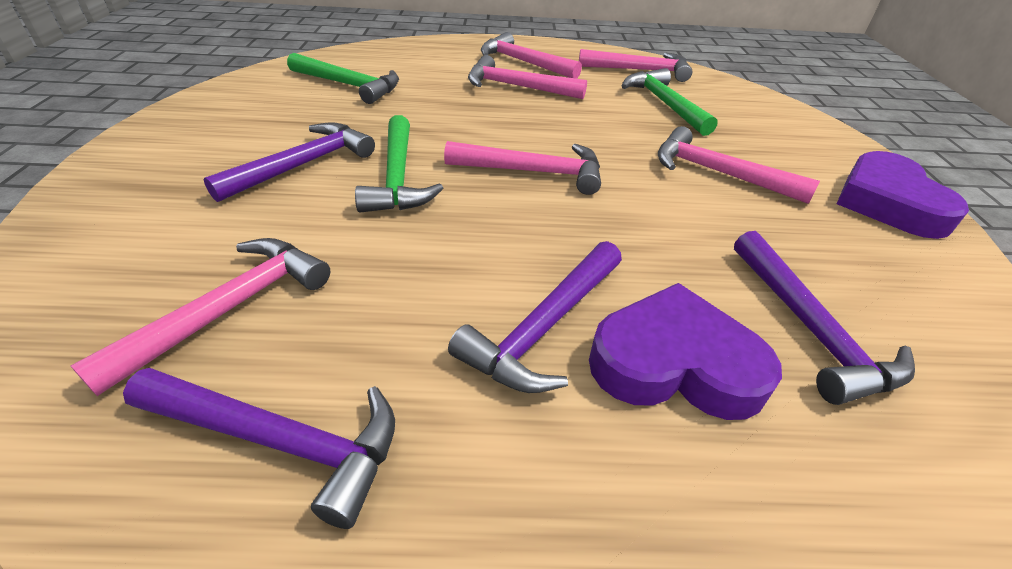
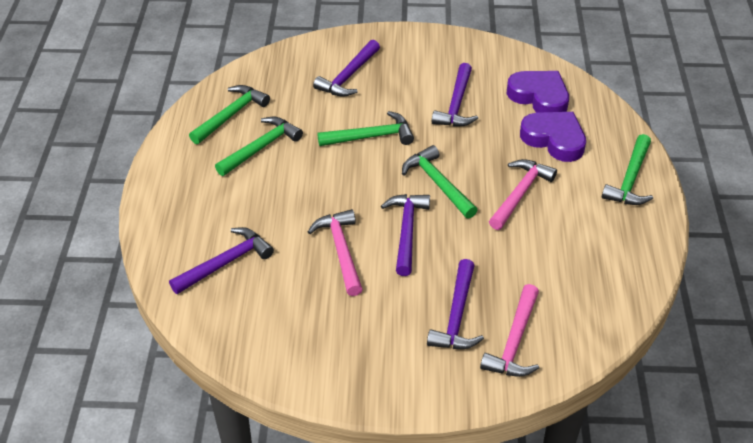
green hammer: [287,53,399,104] [355,115,443,213] [622,68,718,136] = 3 -> [189,85,270,144] [215,117,303,176] [317,111,414,146] [402,145,477,219] [602,134,653,205] = 5
pink hammer: [71,238,330,396] [444,141,601,195] [468,55,587,99] [481,32,582,79] [579,49,692,82] [658,126,820,204] = 6 -> [308,209,363,296] [480,284,539,377] [489,159,557,230] = 3
purple hammer: [123,368,395,529] [203,122,375,202] [448,241,622,393] [734,231,915,405] = 4 -> [169,227,274,294] [313,40,380,97] [381,194,430,276] [427,259,484,349] [432,63,478,127] = 5

